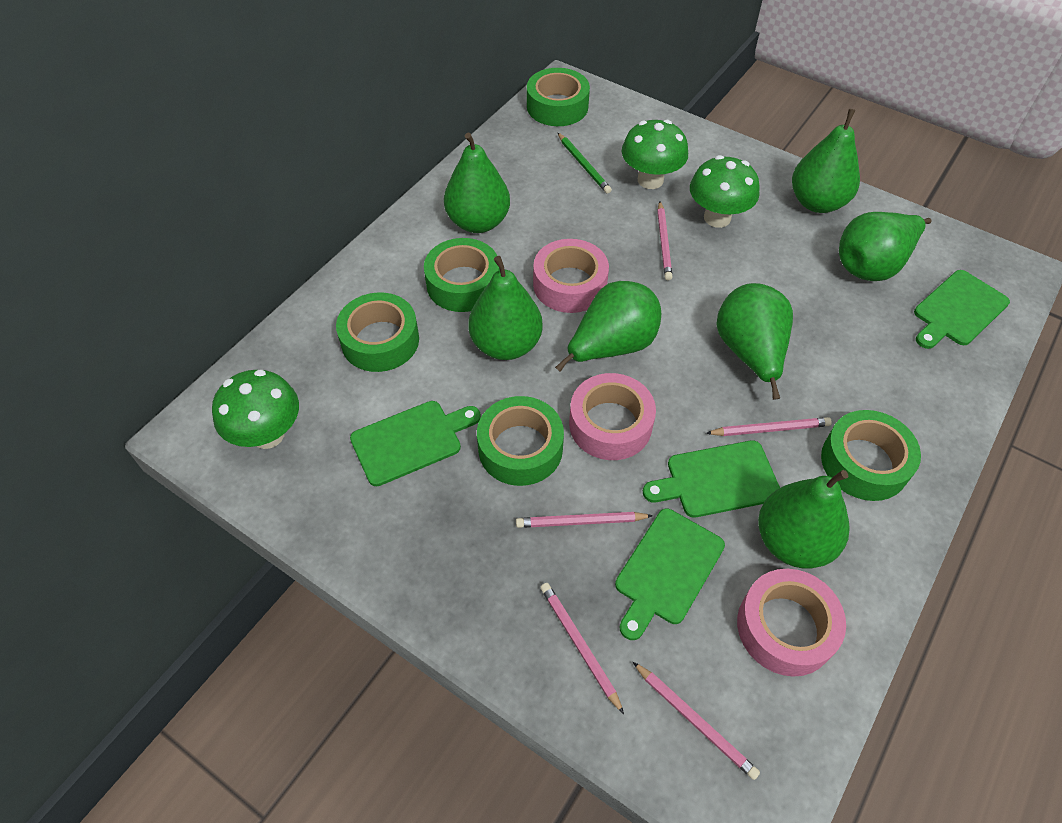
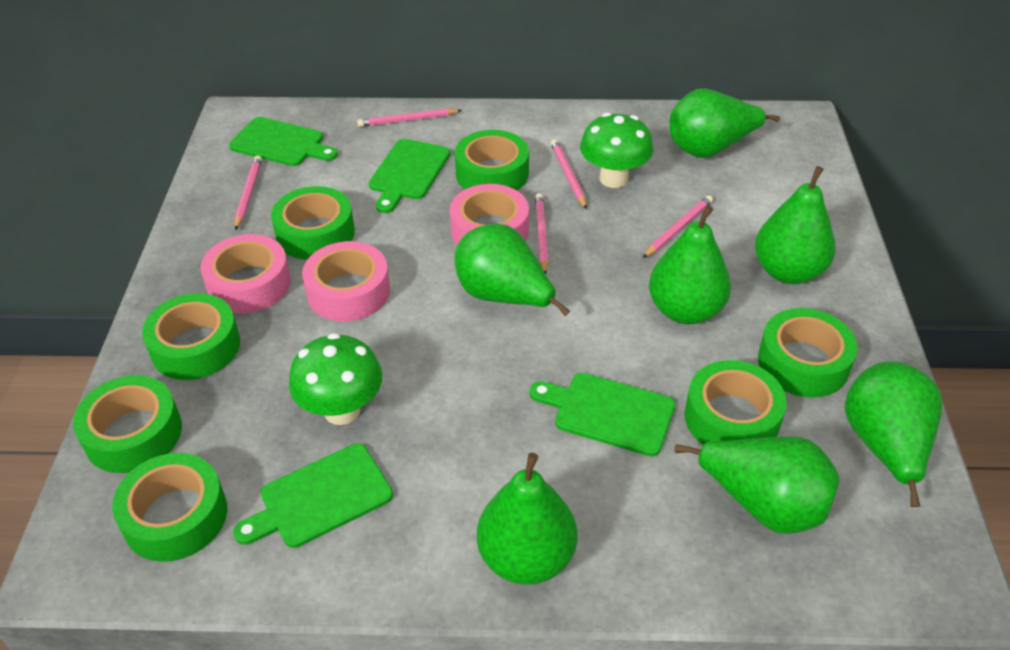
green mushroom: [212,370,299,449] [622,120,688,189] [690,155,760,228] = 3 -> [289,333,382,425] [580,113,653,188] = 2
green pencil: [558,133,612,194] = 1 -> none = 0
green tape: [336,292,419,372] [424,238,500,312] [477,396,564,486] [527,68,590,126] [821,410,921,501] = 5 -> [73,375,182,473] [112,453,227,562] [142,293,240,380] [271,186,355,260] [455,130,529,190] [685,360,787,445] [758,308,858,398] = 7

